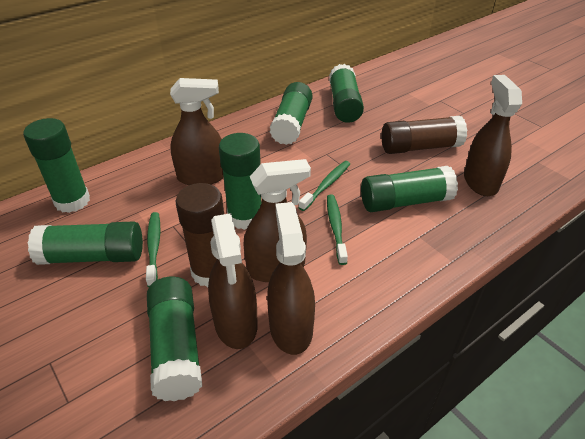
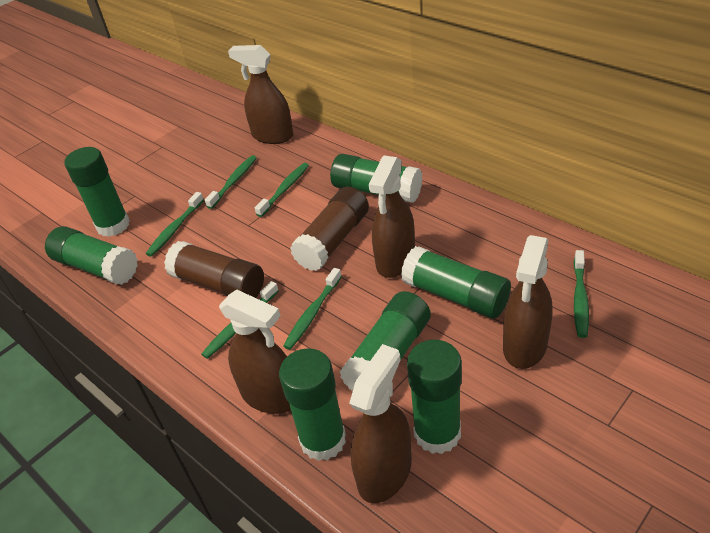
green toothbrush: [146,212,160,287] [298,161,350,211] [327,195,348,265] = 3 -> [146,192,204,257] [201,281,279,359] [205,155,257,209] [255,163,309,217] [283,268,342,350] [574,250,589,338] = 6

